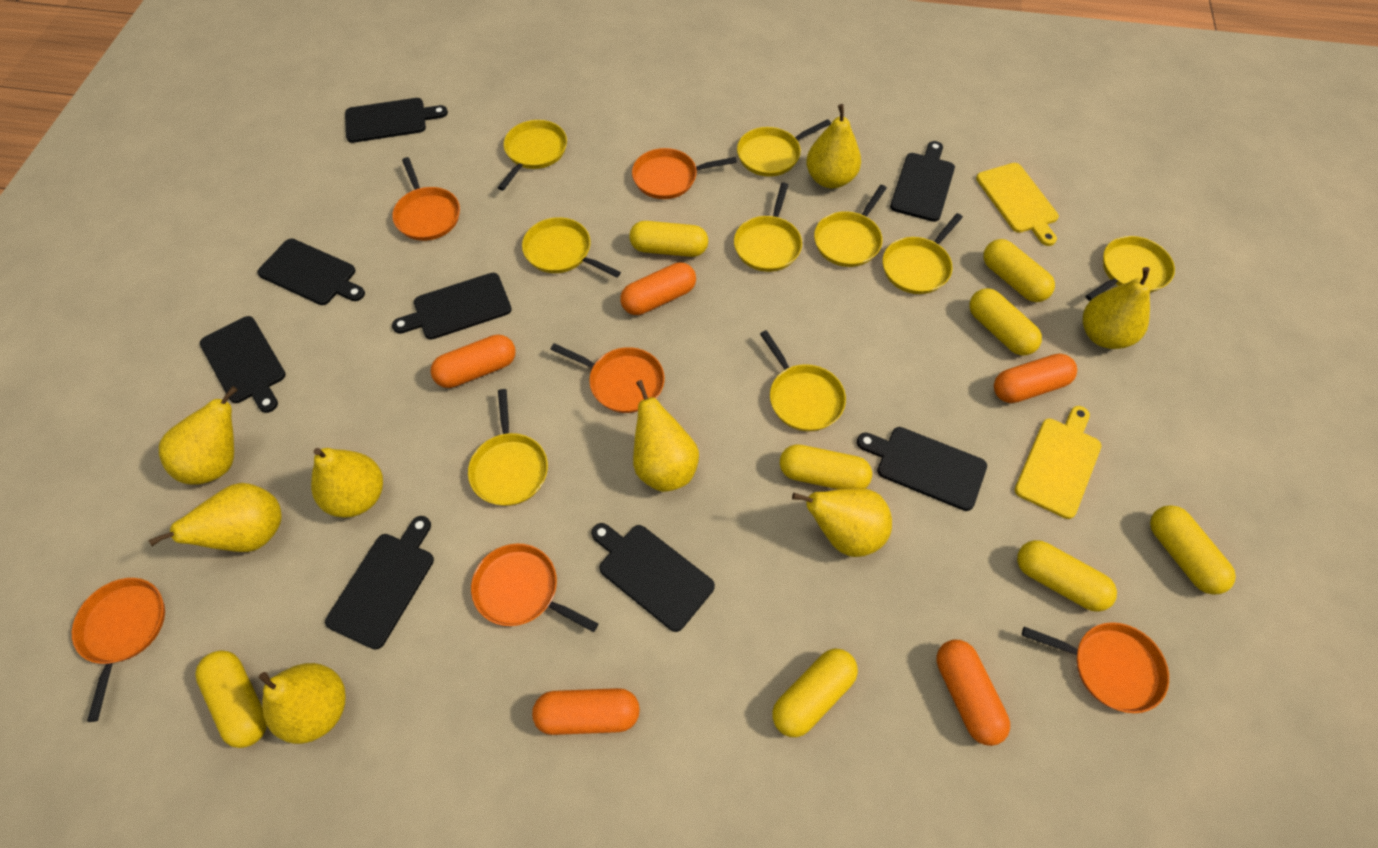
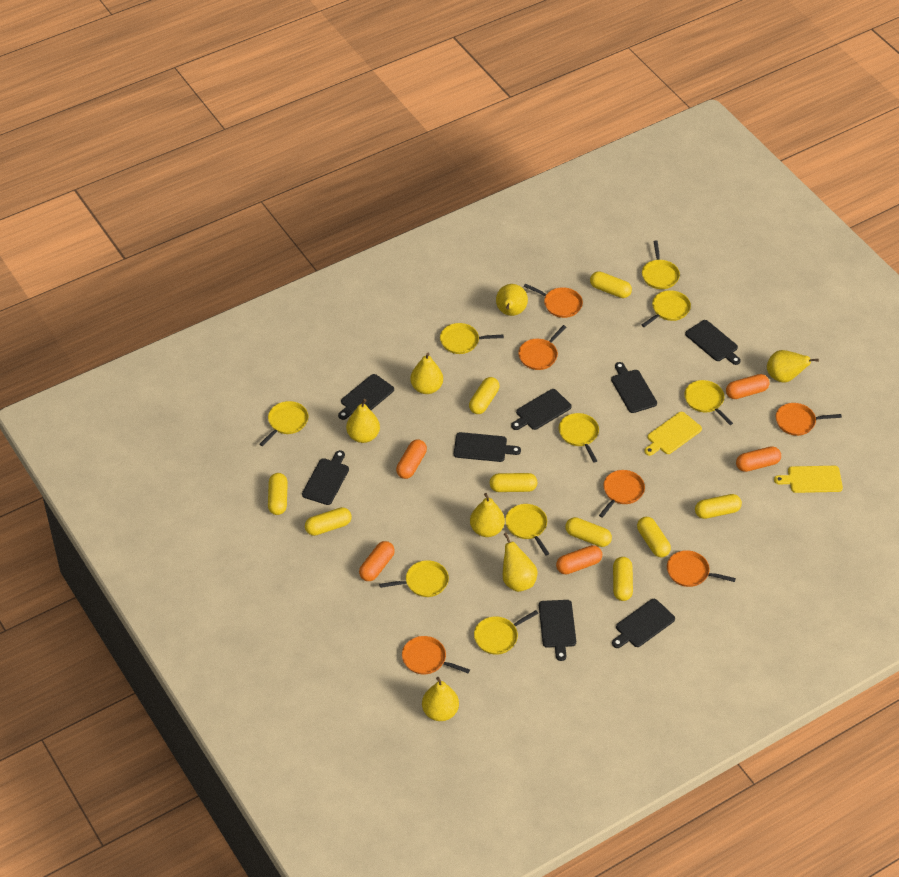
yellow capsule: [195,650,267,748] [629,221,708,257] [772,649,858,737] [780,444,872,489] [969,288,1042,355] [984,239,1055,302] [1017,540,1117,612] [1150,505,1236,595] = 8 -> [268,473,288,515] [305,507,352,536] [469,377,500,414] [490,473,537,492] [565,517,612,547] [590,271,632,298] [613,557,633,601] [637,517,671,557] [695,494,742,519] = 9
yellow pear: [148,483,281,552] [159,386,238,485] [259,663,346,744] [311,448,383,518] [633,380,699,492] [792,488,892,557] [806,104,861,188] [1083,267,1150,349] = 8 -> [346,399,380,443] [410,353,443,394] [422,677,459,721] [470,493,505,537] [496,284,528,316] [503,533,537,592] [767,350,819,383] = 7

